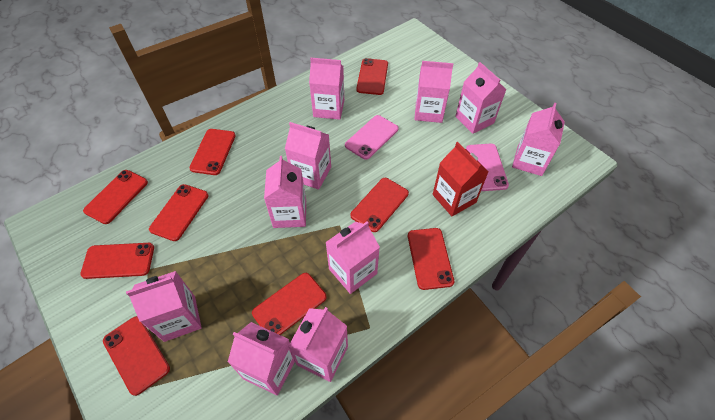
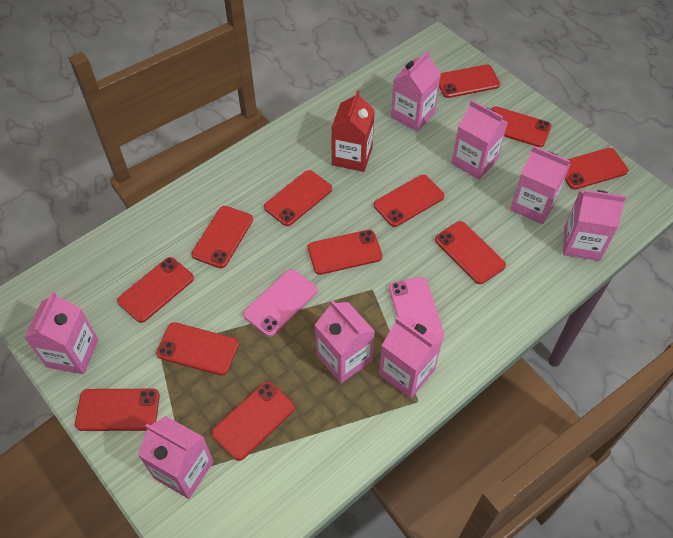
pink carton: [126,271,202,342] [228,322,295,395] [264,156,306,228] [285,122,331,189] [288,307,348,382] [309,58,344,120] [325,221,380,294] [414,61,453,123] [455,62,507,134] [512,103,565,176] = 10 -> [24,291,98,374] [138,416,214,499] [315,300,375,383] [379,316,442,398] [391,51,441,131] [451,100,508,180] [510,146,570,224] [563,190,626,261] = 8
red phone: [80,243,154,279] [83,170,148,224] [103,316,170,396] [149,184,208,241] [189,129,236,175] [252,273,327,335] [350,178,409,232] [356,58,388,95] [408,228,454,290] = 9 -> [75,389,160,431] [117,257,194,323] [156,322,239,376] [191,206,253,268] [212,381,295,461] [264,170,332,226] [308,230,383,275] [374,175,445,227] [435,221,506,284] [439,64,500,98] [491,106,552,147] [565,148,628,190] = 12

